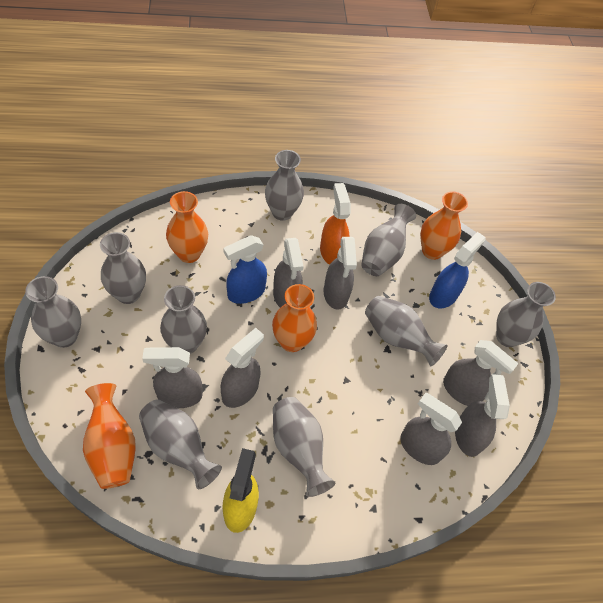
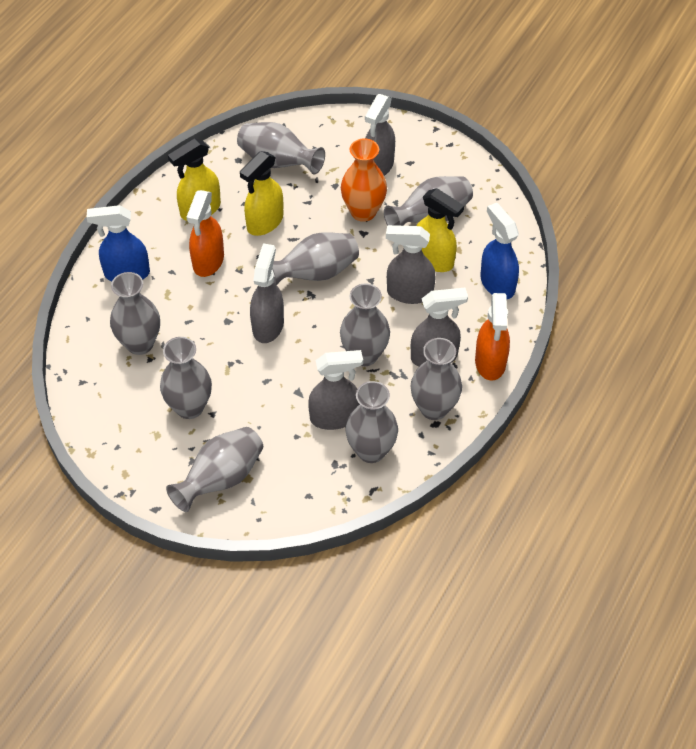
grey spray bottle: [142,347,203,408] [221,328,264,408] [273,238,304,308] [324,237,357,310] [400,393,462,465] [443,340,519,406] [455,374,510,457] = 7 -> [250,243,284,343] [308,350,363,430] [365,94,395,176] [386,225,436,304] [411,288,468,366] = 5
orange spray bottle: [320,183,351,265] = 1 -> [187,190,224,277] [475,293,510,381] = 2
orange vase: [83,383,136,489] [166,191,208,263] [272,284,317,352] [420,191,468,260] = 4 -> [341,138,387,222] = 1
yellow spray bottle: [223,448,259,533] = 1 -> [168,138,221,221] [240,151,283,236] [416,188,464,272] = 3

